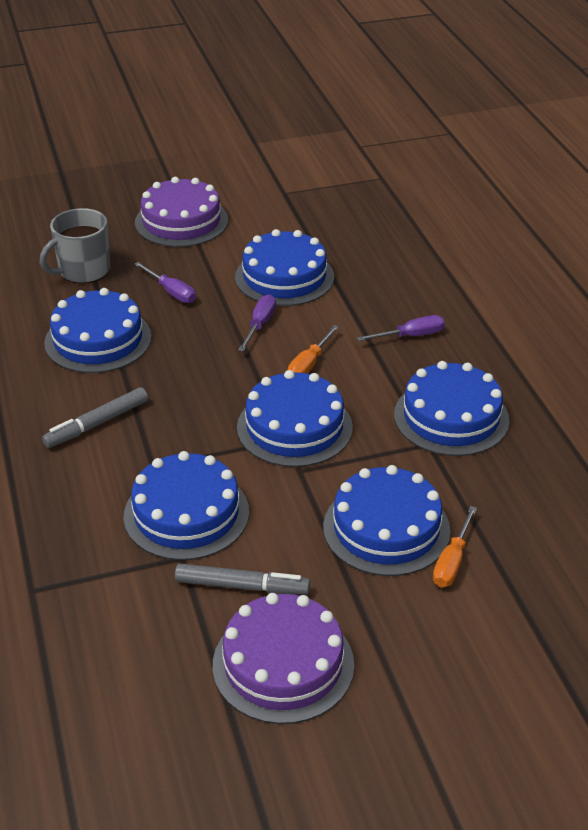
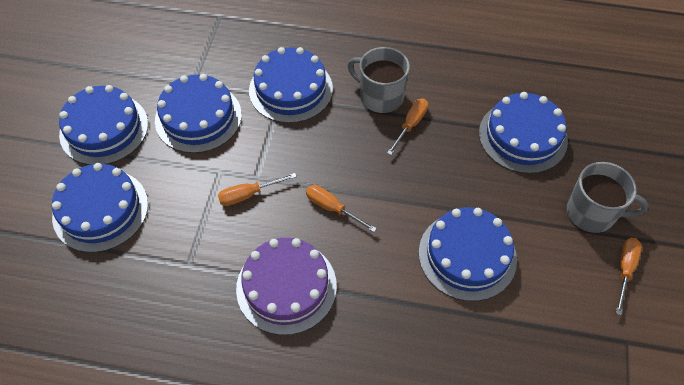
grey marker: [42,387,148,448] [175,564,310,594] = 2 -> none = 0
grey mug: [40,208,110,283] = 1 -> [348,47,410,113] [567,162,648,233] = 2
orange screwdriver: [288,325,339,374] [433,506,477,587] = 2 -> [218,173,297,206] [306,185,377,232] [387,99,428,155] [616,238,642,315] = 4
purple cake: [135,177,228,247] [213,593,354,724] = 2 -> [236,237,337,335] = 1
purple screwdriver: [134,262,196,303] [238,294,276,351] [357,315,445,341] = 3 -> none = 0

